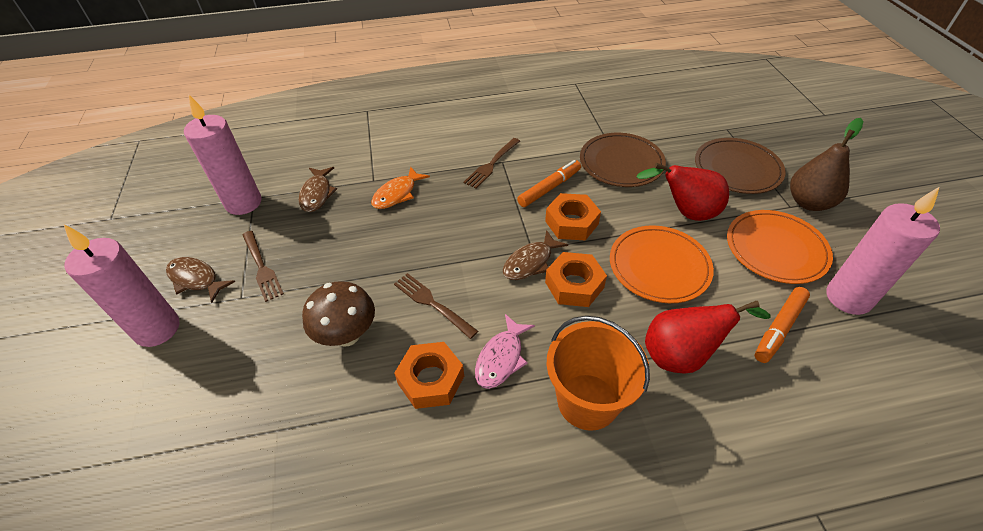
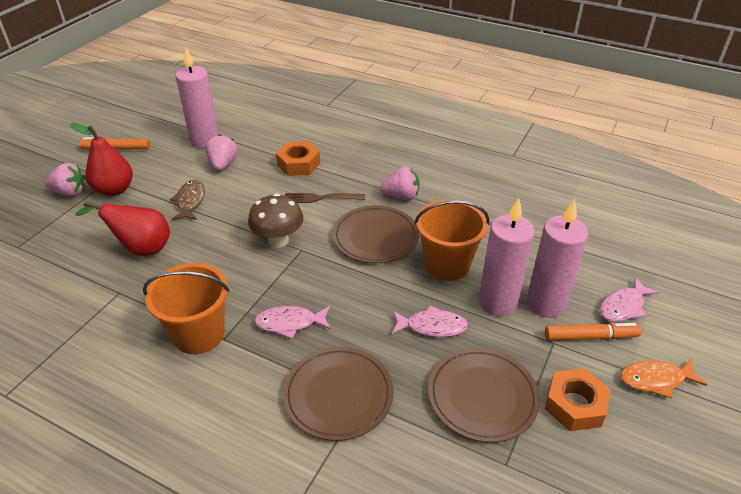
brown fish: [166,257,235,303] [298,167,337,212] [503,230,568,280] = 3 -> [170,180,205,220] = 1
brown fork: [243,231,284,302] [394,273,478,339] [463,138,520,188] = 3 -> [285,193,365,203] = 1
brown pear: [790,118,863,211] = 1 -> none = 0
brown plate: [580,133,666,187] [695,138,786,194] = 2 -> [283,347,394,441] [333,205,419,263] [428,348,540,442] = 3
orange bucket: [547,316,650,431] = 1 -> [143,263,230,354] [414,199,490,281] = 2
orange nut: [394,342,464,409] [545,193,601,240] [545,252,607,307] = 3 -> [276,141,320,176] [545,368,611,431] = 2
orange plate: [610,225,714,303] [727,210,833,284] = 2 -> none = 0
pink fish: [475,314,535,389] = 1 -> [254,306,331,339] [391,306,468,337] [600,277,660,322] = 3
pink strawberry: none = 0 -> [45,163,86,197] [205,134,238,171] [380,166,419,200] = 3

